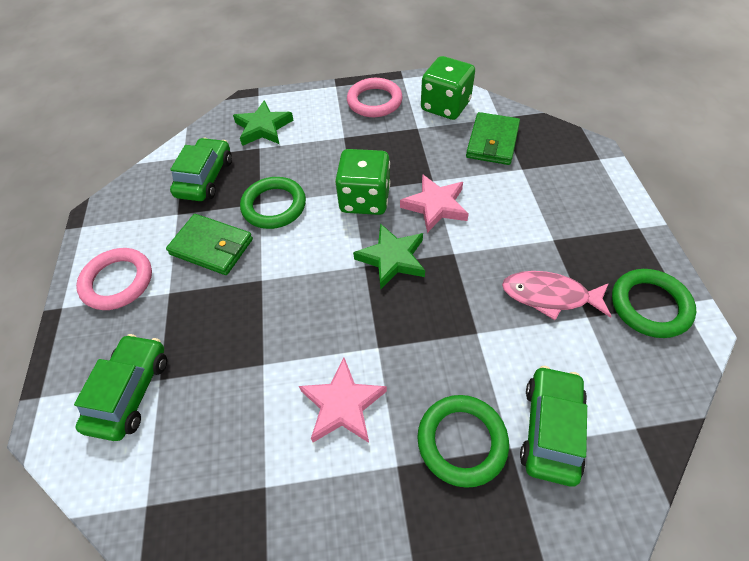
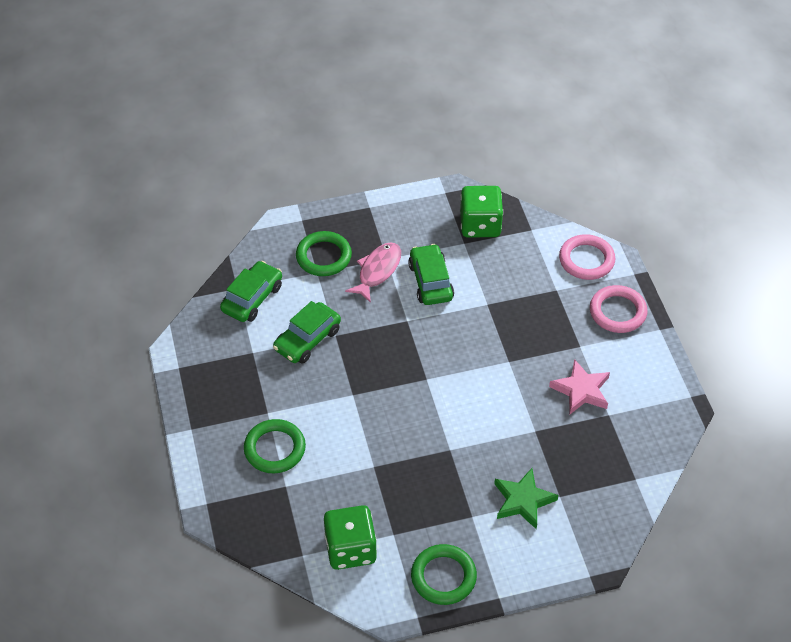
green star: [233,100,293,146] [353,223,425,290] = 2 -> [494,468,558,529] = 1
green wallet: [166,214,253,275] [466,112,520,165] = 2 -> none = 0
pink star: [299,358,387,443] [400,175,469,233] = 2 -> [549,359,610,414] = 1

